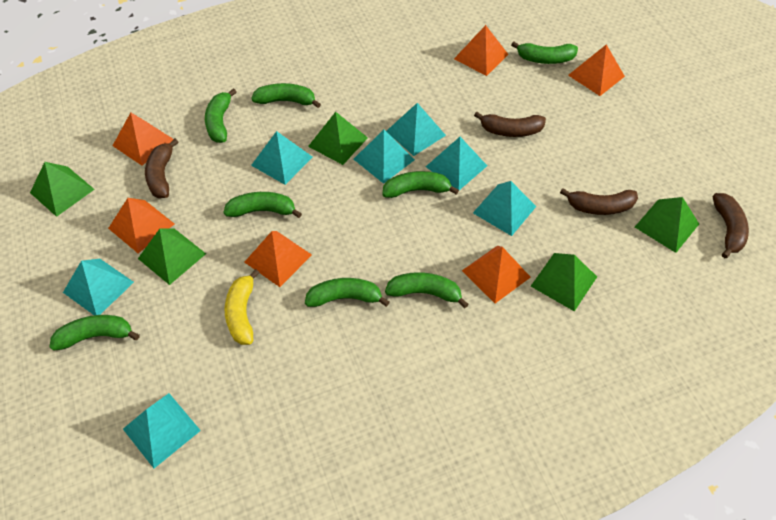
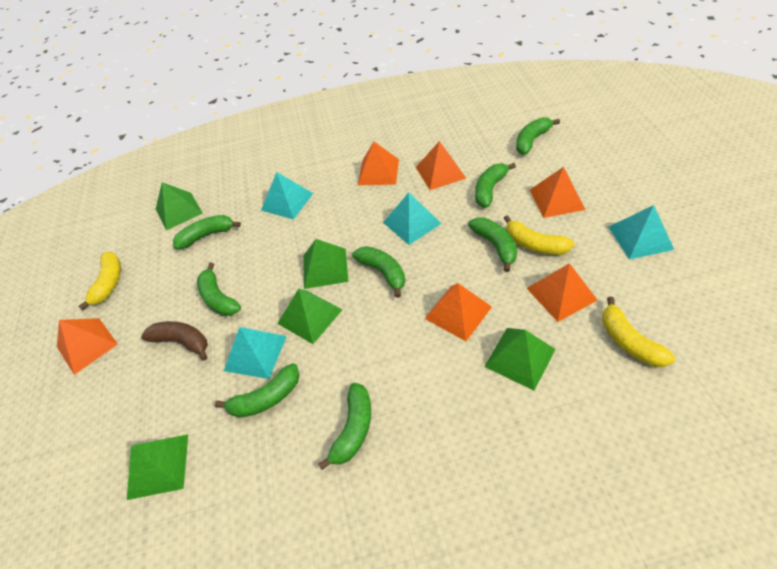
brown banana: [145,139,178,198] [474,112,546,137] [560,188,638,215] [713,193,749,258] = 4 -> [141,321,208,361] = 1
turquoise pyramid: [63,259,134,315] [123,393,201,468] [251,131,313,185] [354,130,415,184] [386,103,446,156] [426,137,487,190] [473,181,536,236] = 7 -> [224,327,287,379] [261,172,313,220] [383,192,442,245] [609,205,674,260] = 4
yellow banana: [225,269,259,345] = 1 -> [78,252,121,311] [504,215,574,255] [602,297,675,367] = 3

